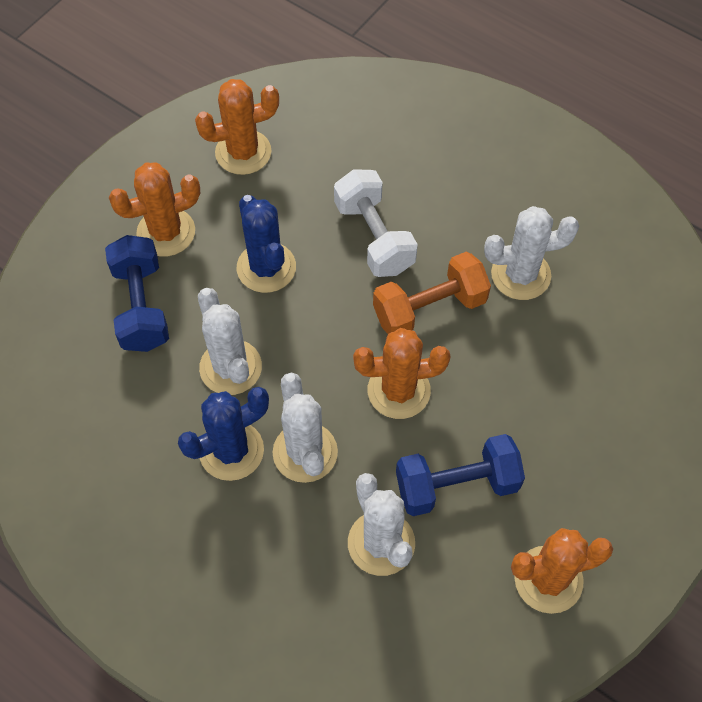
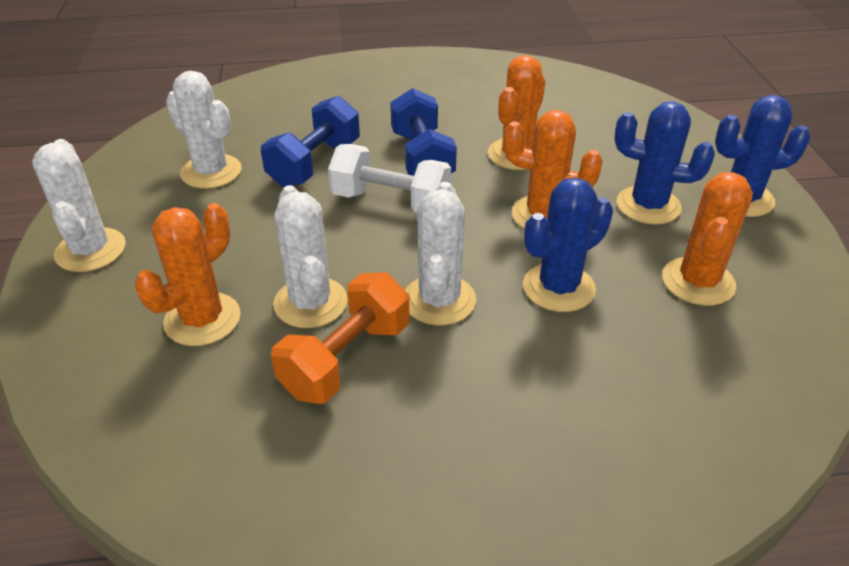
blue cactus: [178,387,269,481] [237,195,296,293] = 2 -> [523,177,613,312] [614,102,715,224] [715,95,810,217] = 3

